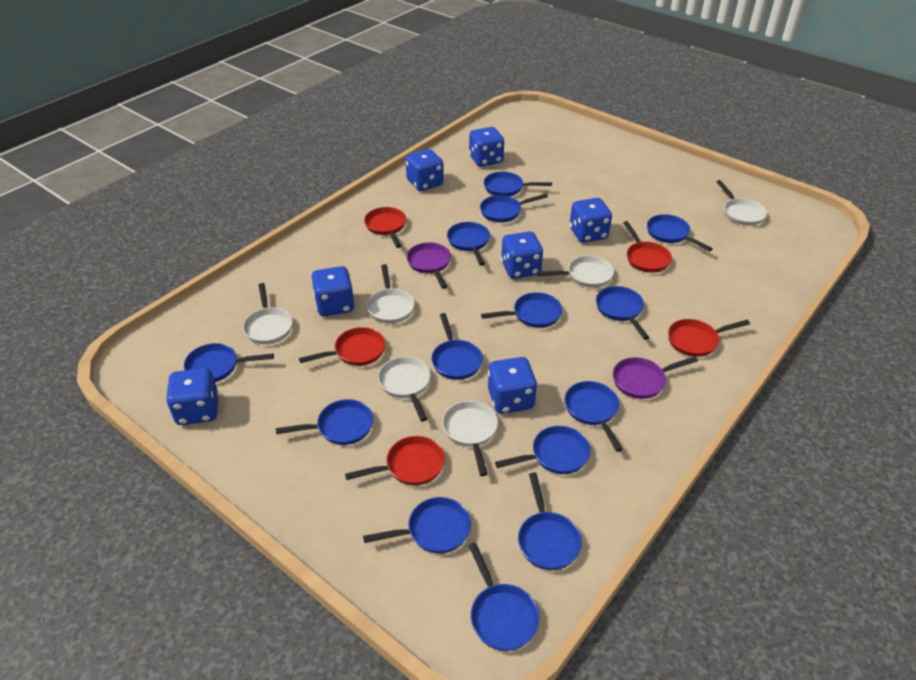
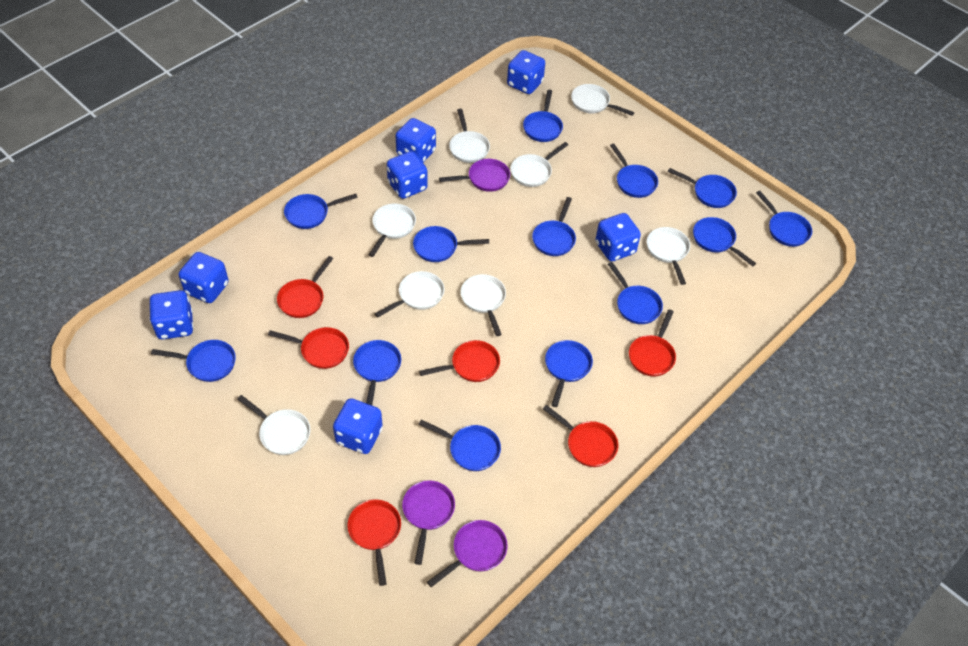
blue pan: [184,343,274,382] [276,399,373,445] [363,497,471,554] [432,313,483,380] [447,222,490,266] [468,542,539,651] [480,194,548,223] [481,292,562,328] [484,172,552,196] [495,426,591,474] [518,473,582,570] [564,381,623,452] [596,286,650,340] [647,214,713,251] = 14 -> [151,340,236,382] [284,194,358,229] [353,340,401,405] [413,226,489,262] [418,419,501,471] [523,90,563,142] [532,197,576,256] [545,340,593,407] [608,262,663,324] [610,144,658,198] [668,168,737,208] [693,217,756,266] [756,191,812,247] = 13
purple pan: [407,242,451,289] [613,356,698,399] = 2 -> [402,480,455,565] [427,520,508,587] [439,159,510,192] = 3
red pan: [299,327,385,366] [345,436,445,486] [364,207,406,248] [623,221,672,273] [668,319,750,357] = 5 -> [268,327,349,369] [277,256,334,318] [347,499,401,586] [419,340,500,382] [543,405,618,467] [629,310,676,376] = 6
white pan: [243,283,293,344] [367,264,415,324] [378,357,431,422] [442,401,498,476] [537,255,614,288] [716,180,767,226] = 6 -> [237,395,310,455] [369,204,416,257] [375,271,445,318] [449,109,490,163] [461,274,506,336] [510,142,568,187] [571,84,634,116] [647,227,690,285] = 8

